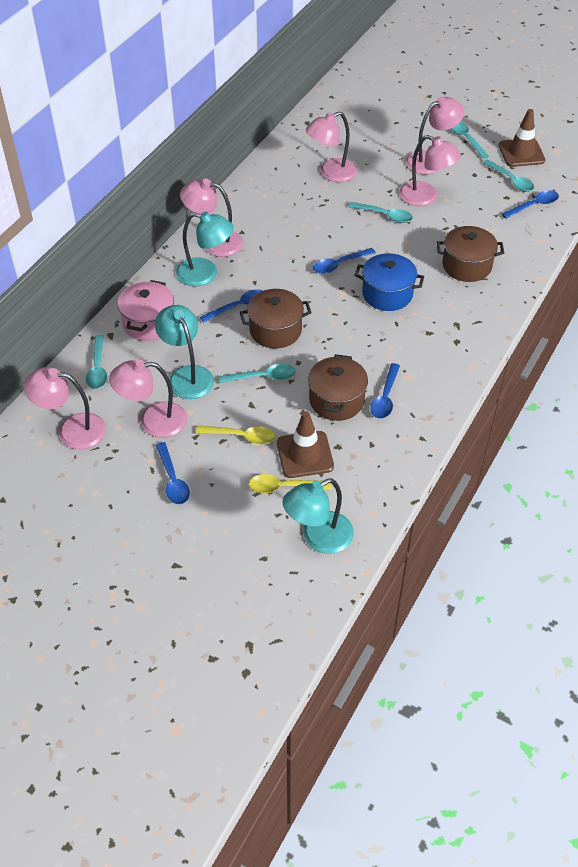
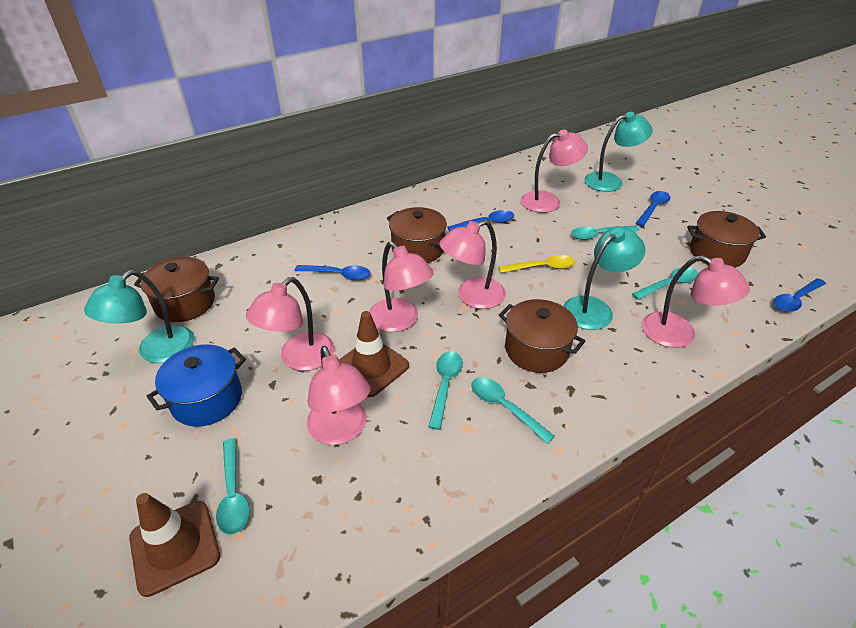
blue spoon: [156,442,190,504] [200,289,263,323] [313,248,376,274] [370,363,400,419] [502,190,559,219] = 5 -> [295,265,371,281] [447,210,514,231] [636,191,670,227] [774,278,826,312] = 4
brown pot: [240,289,312,349] [308,354,368,421] [437,226,504,282] = 3 -> [134,257,219,322] [387,207,447,263] [499,299,585,373] [687,211,766,268] = 4
pink pot: [117,280,174,341] = 1 -> none = 0
yellow spoon: [196,425,275,444] [249,474,332,493] = 2 -> [499,255,575,273] = 1

